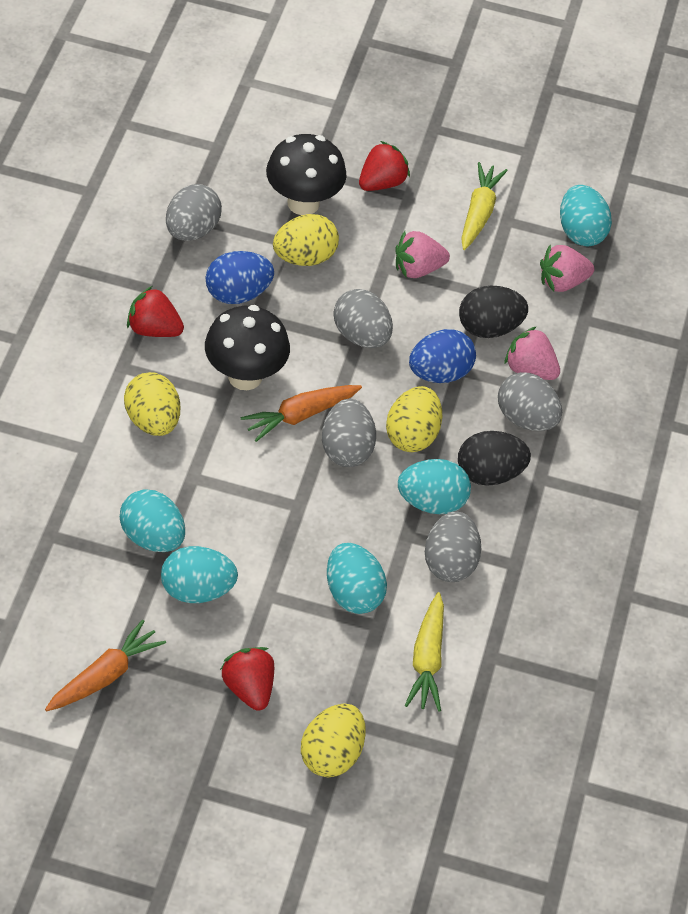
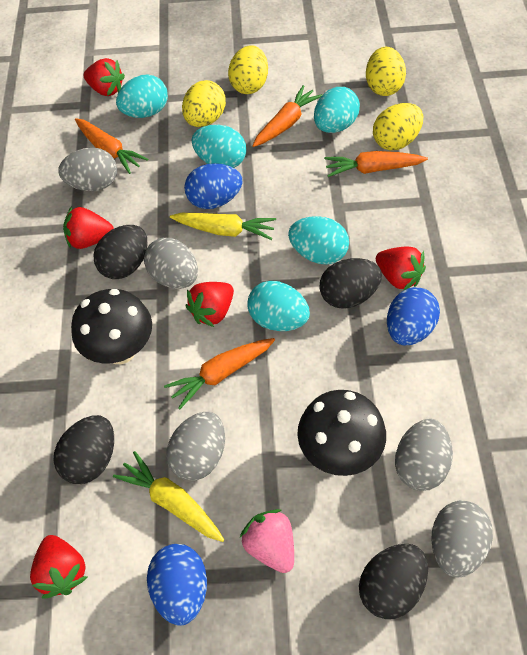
black egg: [458,431,531,486] [459,286,528,338] = 2 -> [53,415,114,484] [93,225,148,279] [319,258,382,309] [359,544,428,619] = 4
blue egg: [205,251,274,304] [409,329,476,383] = 2 -> [147,544,207,626] [184,163,242,209] [387,287,440,345] = 3
orange carrot: [45,620,166,711] [240,385,362,442] = 2 -> [75,118,148,174] [164,338,275,409] [252,85,322,147] [324,151,428,177] = 4
pink strawberry: [395,231,450,278] [504,326,560,380] [540,245,594,292] = 3 -> [240,509,294,573] = 1
red strawberry: [127,286,184,337] [220,647,274,711] [359,141,410,191] = 3 -> [30,535,87,598] [63,207,114,249] [84,58,125,96] [186,282,234,327] [376,246,426,291] = 5

